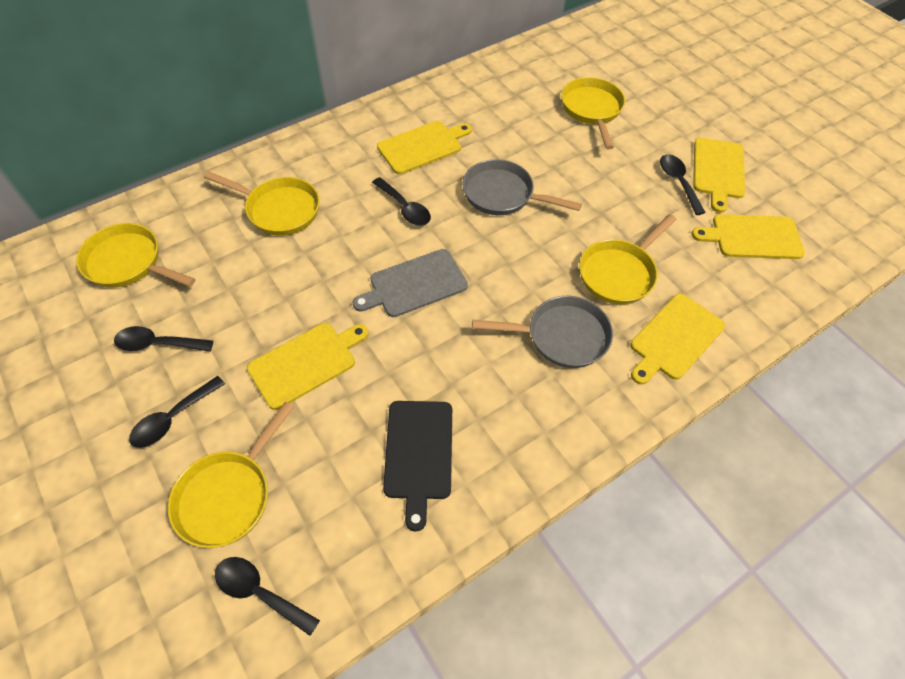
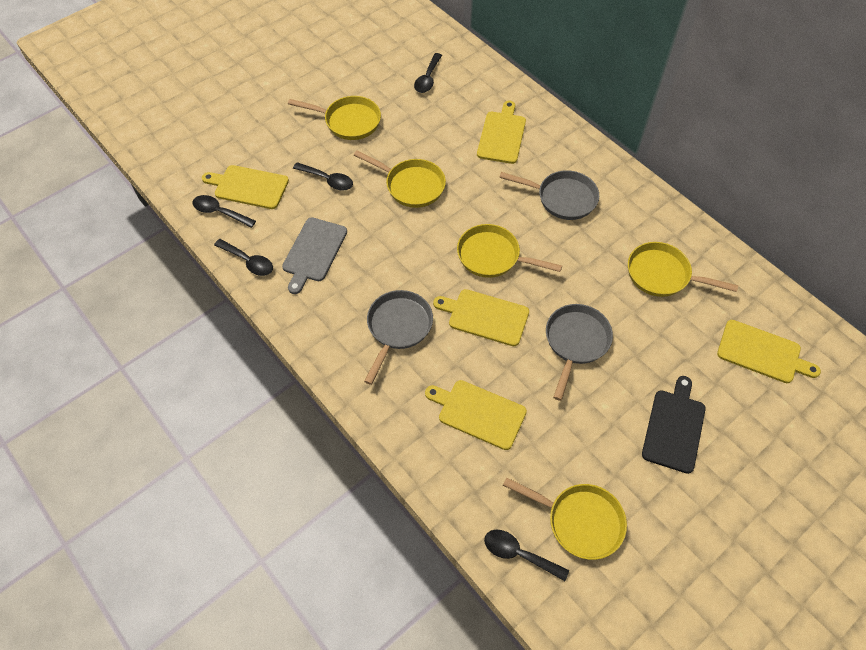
grey pan: [462,159,582,215] [472,296,613,368] = 2 -> [364,290,433,385] [499,170,599,220] [546,304,613,401] = 3

